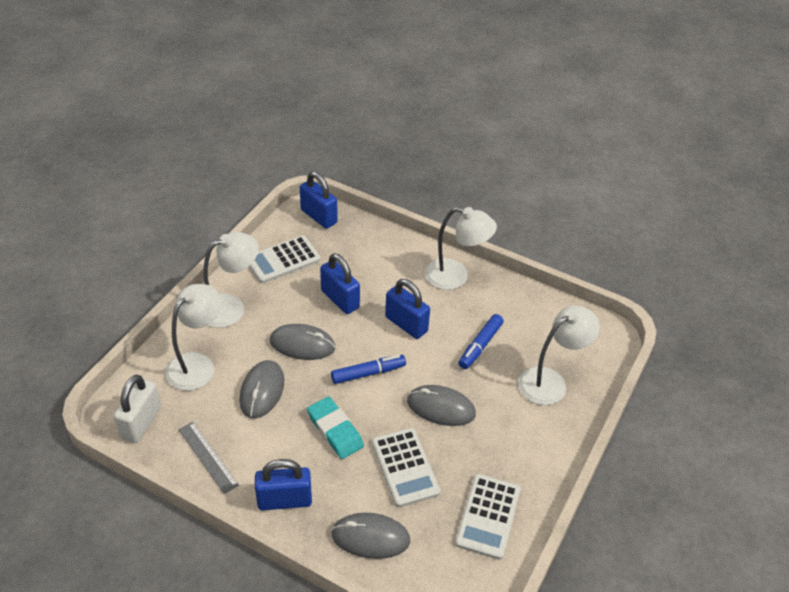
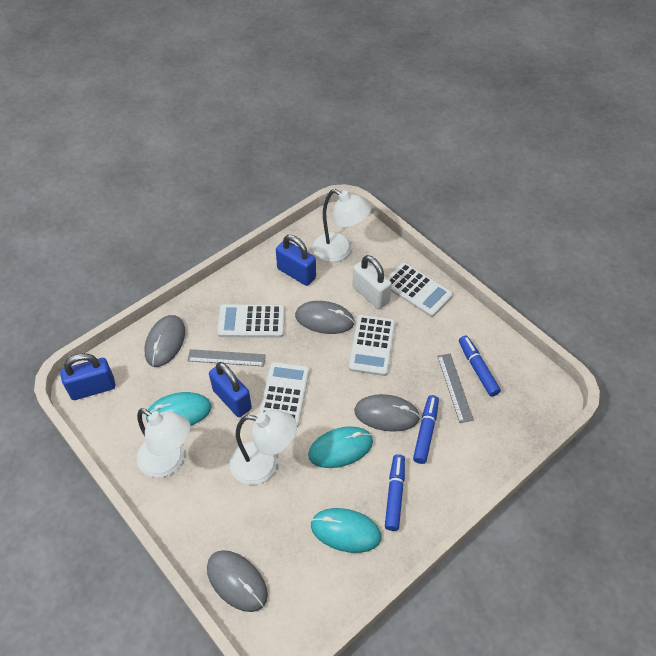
blue marker: [331,355,406,384] [458,314,504,369] = 2 -> [385,454,405,531] [413,395,439,464] [459,335,501,397] = 3
blue padlock: [255,459,312,510] [300,172,338,229] [320,253,360,314] [385,279,430,339] = 4 -> [60,353,115,400] [209,362,252,417] [276,235,316,286] = 3
grey ruler: [179,422,239,494] = 1 -> [187,349,266,367] [437,354,474,423] = 2
turquoise eraser: [307,396,364,459] = 1 -> none = 0
turquoise mouse: none = 0 -> [145,392,212,426] [308,426,373,468] [311,508,381,553] = 3
white calculator: [249,236,321,283] [372,428,440,507] [455,474,520,560] = 3 -> [217,304,285,338] [259,362,309,427] [349,315,395,376] [387,262,453,317] = 4
white lamp: [165,284,221,391] [203,232,259,328] [425,207,497,290] [518,305,600,405] = 4 -> [137,408,191,478] [230,410,297,485] [312,189,371,262] = 3

